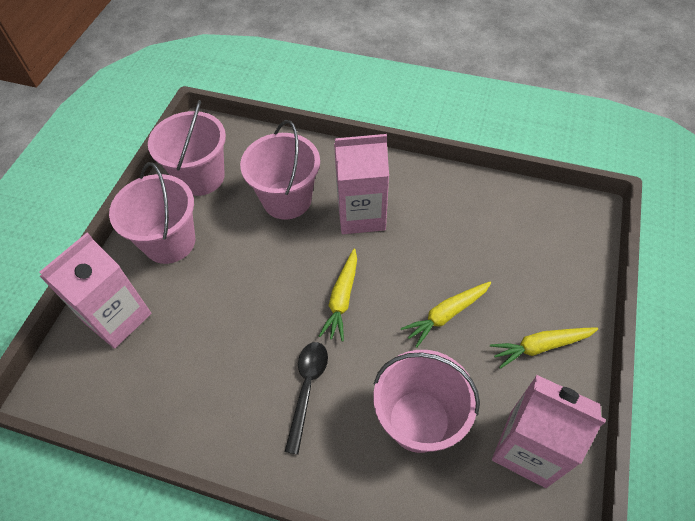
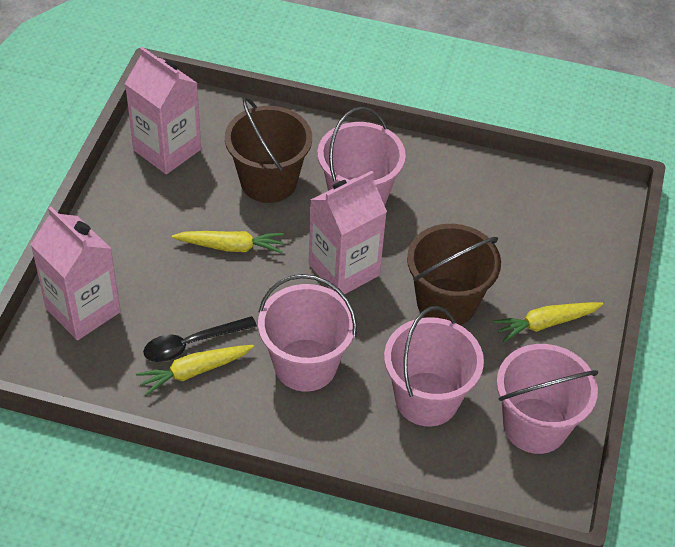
brown bucket: none = 0 -> [225,97,312,203] [407,224,501,325] = 2

